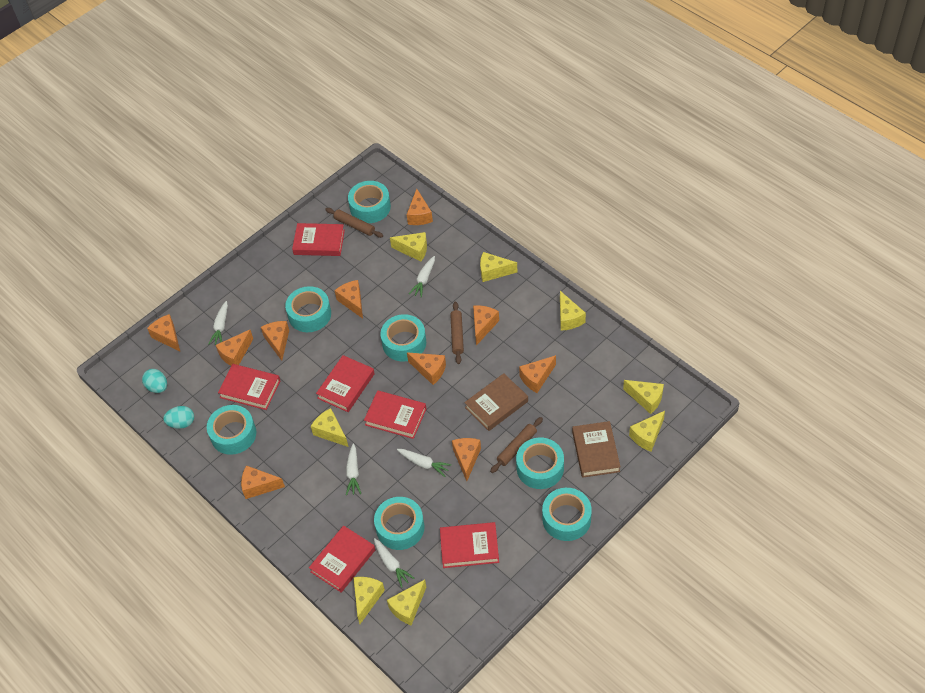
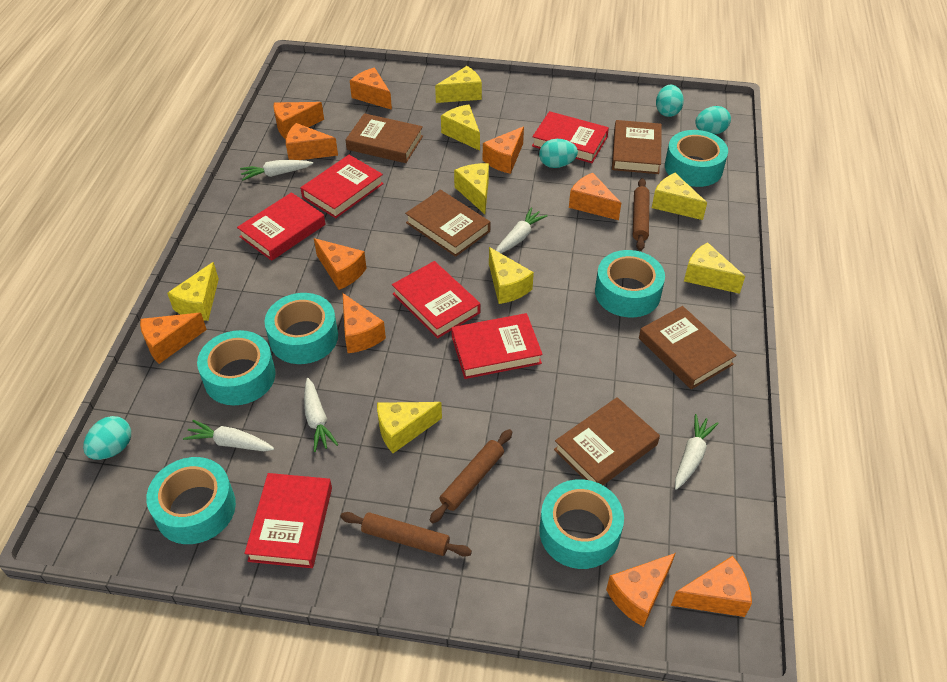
brown book: [464,373,528,431] [572,421,621,478] = 2 -> [345,113,423,163] [405,189,491,257] [554,397,660,485] [612,120,662,174] [639,306,737,389] = 5
turquoise egg: [142,369,167,393] [163,406,194,429] = 2 -> [83,416,131,460] [539,139,578,168] [656,85,684,117] [695,106,731,134] = 4
turquoise tape: [207,405,256,455] [285,286,331,332] [348,181,391,223] [374,497,424,550] [380,314,426,362] [516,437,564,489] [542,488,592,541] = 7 -> [146,457,236,544] [197,330,276,405] [264,293,338,364] [539,479,624,569] [595,250,665,317] [665,130,728,187] = 6

